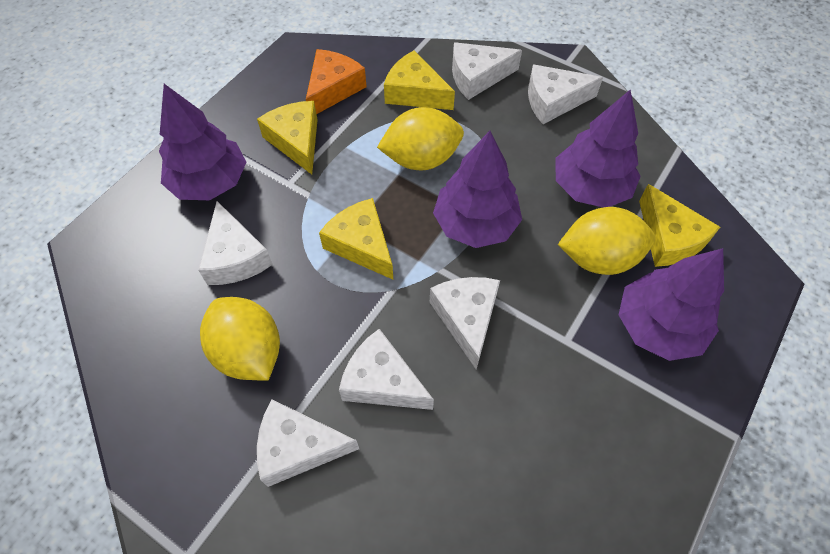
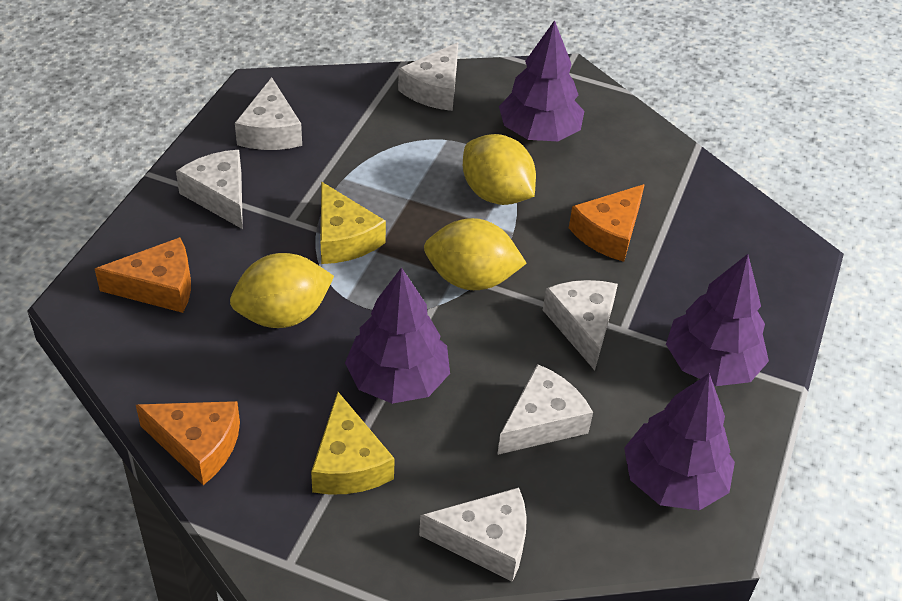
orange cheese: [306,49,367,114] = 1 -> [95,237,191,313] [136,401,240,485] [569,184,645,262] = 3
yellow cheese: [257,101,318,175] [319,198,393,280] [384,51,455,110] [639,184,720,267] = 4 -> [311,392,395,495] [321,182,386,264] = 2

